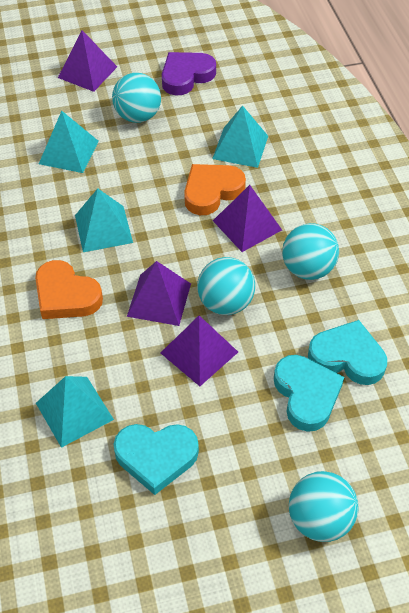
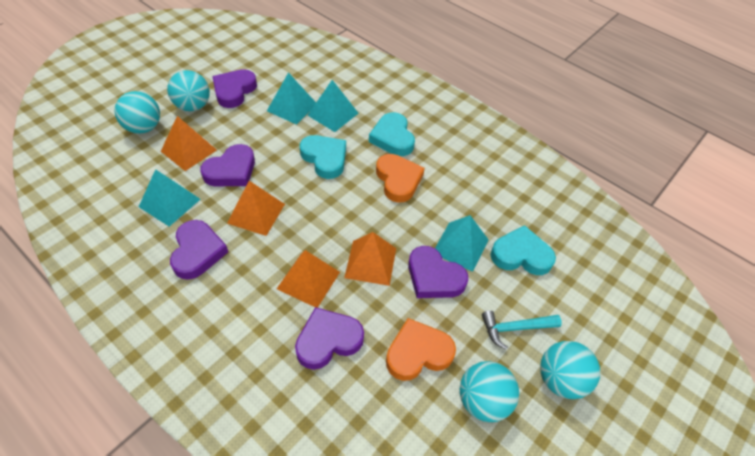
orange pyramid: none = 0 -> [161,116,217,171] [227,181,285,236] [277,250,340,308] [344,232,396,286] = 4
purple heart: [162,52,216,95] = 1 -> [170,220,228,280] [200,144,255,186] [212,69,257,108] [295,307,364,370] [408,246,468,298] = 5
purple pyramid: [58,30,117,92] [127,261,191,326] [161,316,238,386] [213,185,282,252] = 4 -> none = 0
turquoise hammer: none = 0 -> [482,311,562,350] = 1

